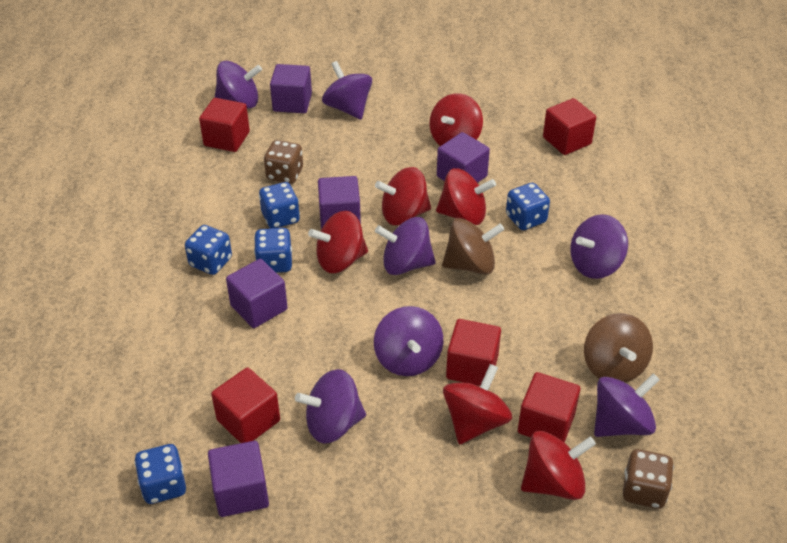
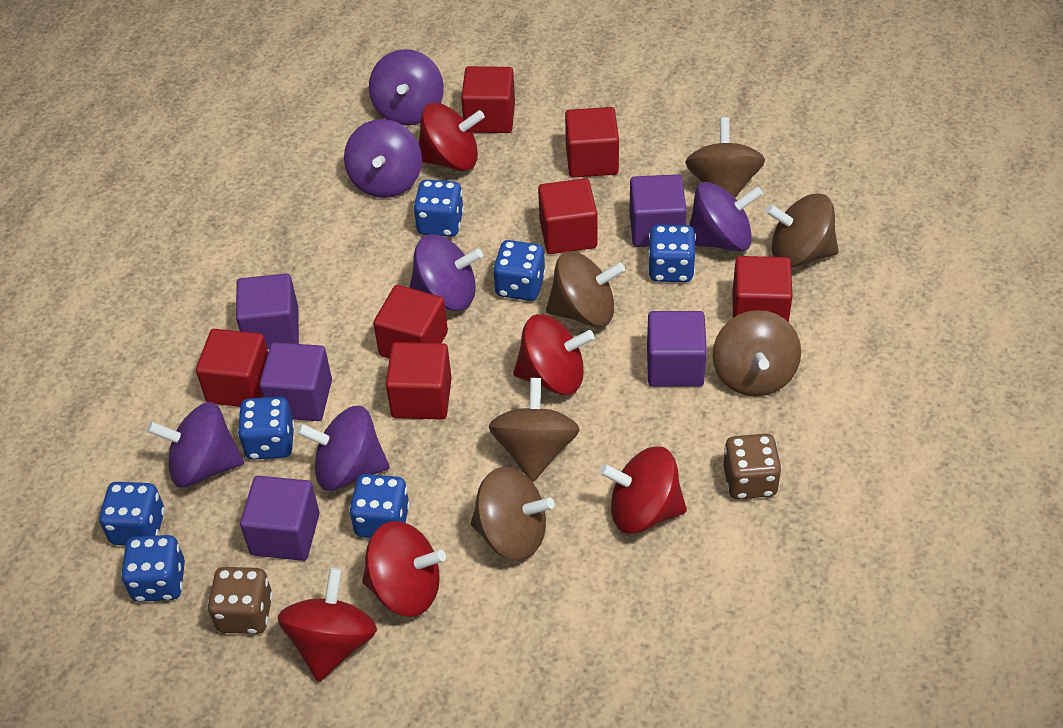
blue dice: [134,444,186,504] [185,225,232,275] [254,228,292,273] [259,182,300,228] [506,183,550,230] = 5 -> [99,482,165,545] [121,535,185,602] [237,397,295,460] [349,474,410,538] [413,180,464,237] [493,240,546,301] [648,225,696,282] = 7
brown spinning top: [442,218,504,275] [584,313,653,382] = 2 -> [471,467,555,561] [489,378,580,482] [546,251,625,327] [685,117,765,198] [713,310,801,397] [766,194,839,268] = 6
purple spinning top: [215,61,262,109] [295,369,366,444] [322,61,372,120] [374,306,443,376] [375,217,436,275] [570,214,628,279] [594,373,660,437] = 7 -> [147,402,244,488] [296,406,389,491] [344,119,422,198] [369,49,444,126] [409,234,483,311] [689,182,763,252] = 6
red cube: [199,98,250,152] [211,368,280,443] [446,319,501,386] [518,372,580,443] [543,98,596,155] = 5 -> [196,329,268,407] [373,285,448,359] [386,342,452,420] [461,66,515,133] [538,178,597,254] [565,107,619,178] [732,256,793,322] = 7
red spinning top: [308,211,368,273] [375,167,431,225] [430,93,483,146] [436,168,496,225] [443,364,512,444] [521,431,596,500] = 6 -> [278,568,377,682] [362,521,446,617] [419,103,485,171] [513,314,595,395] [599,446,687,534] = 5

